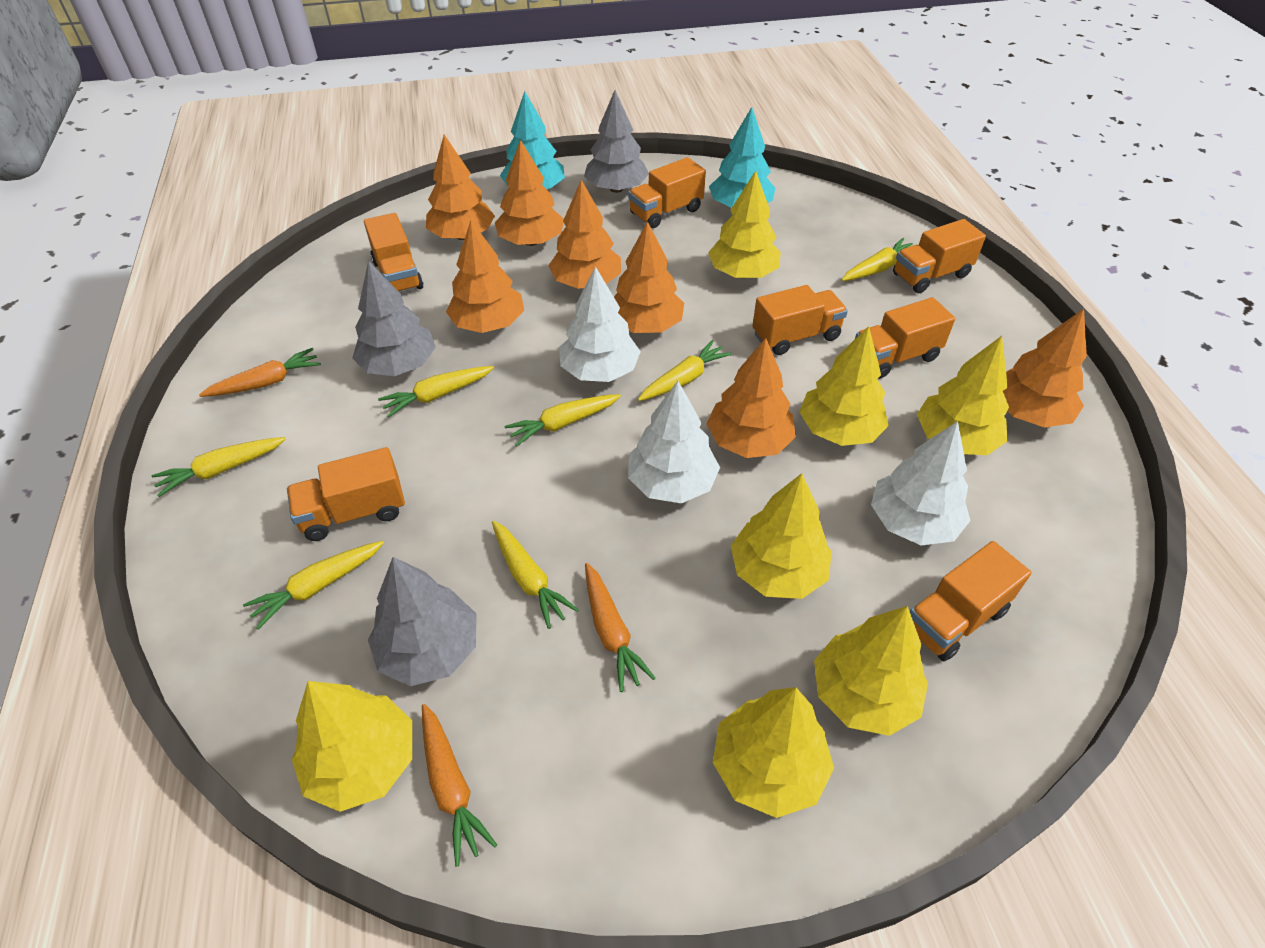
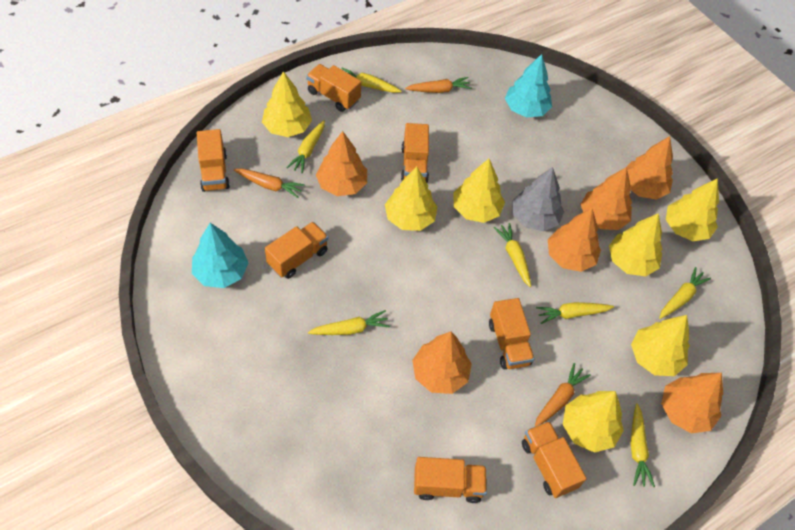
grey tree: [352,261,436,376] [368,557,477,686] [584,90,649,193] = 3 -> [513,167,564,231] = 1
orange tree: [426,135,495,240] [446,220,524,333] [495,140,564,246] [548,180,621,289] [614,221,684,333] [707,338,796,458] [1003,309,1087,428] = 7 -> [316,131,367,196] [412,332,472,394] [548,208,601,272] [580,167,632,230] [627,136,673,200] [661,373,723,433] = 6
white tree: [559,266,641,382] [628,381,720,503] [871,421,971,546] = 3 -> none = 0

